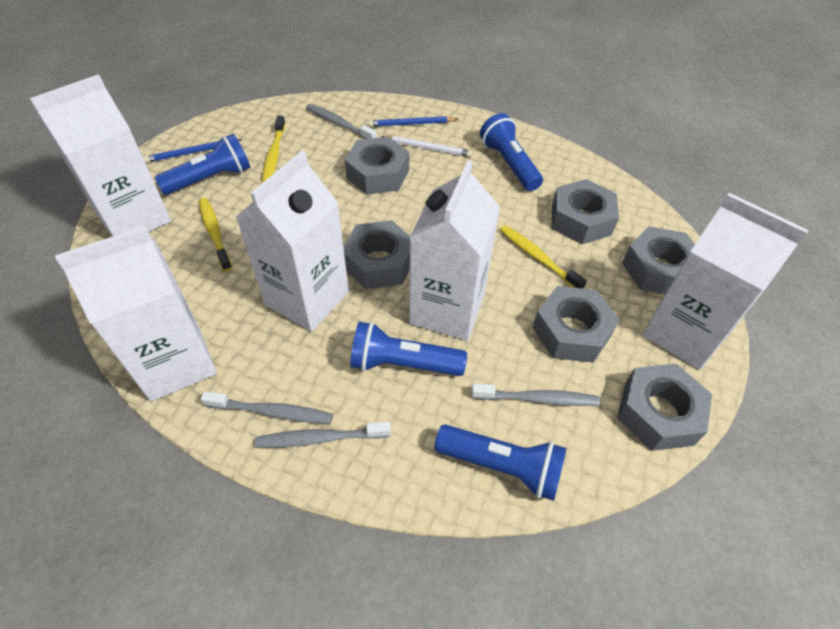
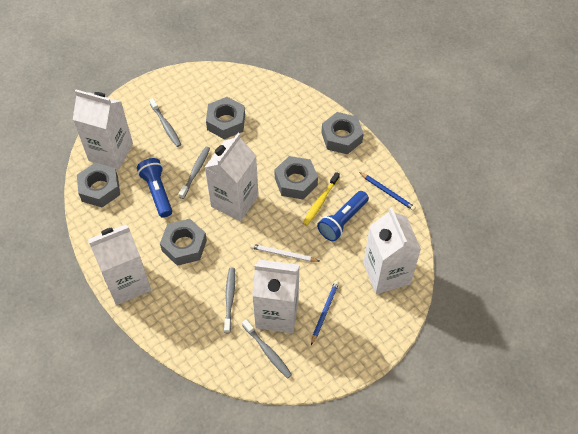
blue flashlight: [154,134,250,195] [350,322,467,376] [434,424,566,501] [480,113,543,191] = 4 -> [137,158,172,218] [317,191,369,241] = 2
grey nut: [343,220,410,289] [345,136,409,195] [532,286,620,363] [552,179,619,244] [617,364,712,451] [622,226,695,294] = 6 -> [77,163,120,207] [160,219,207,266] [206,97,245,139] [274,156,318,199] [321,112,364,154] = 5
yellow toothbrush: [199,198,232,271] [262,116,286,182] [500,225,587,288] = 3 -> [303,172,340,226] = 1

